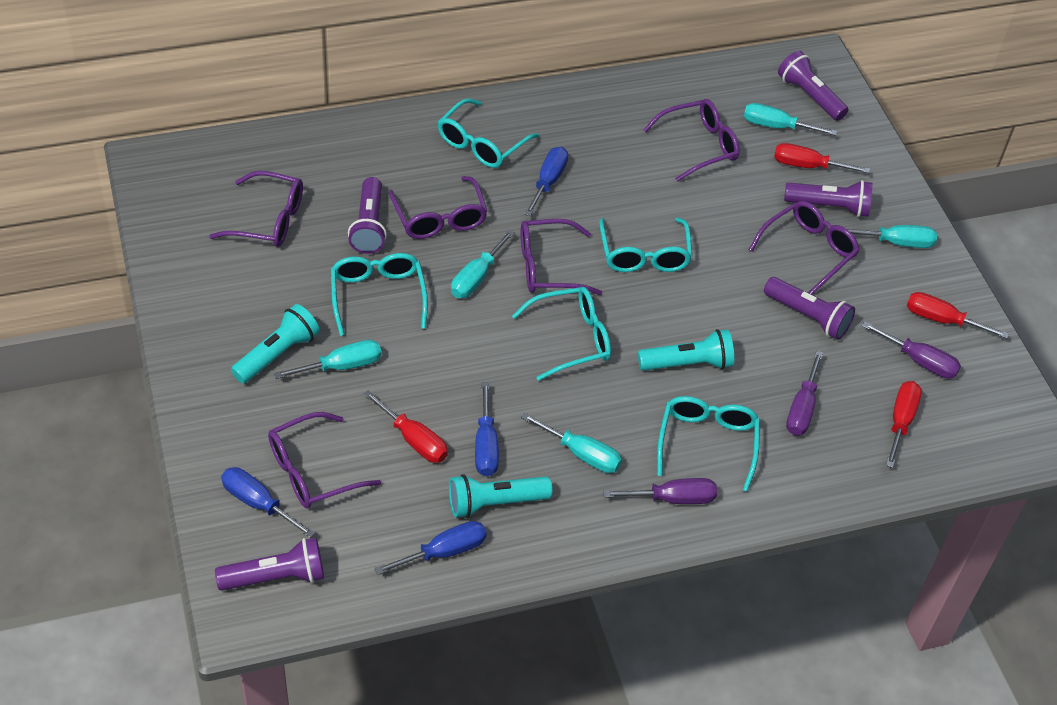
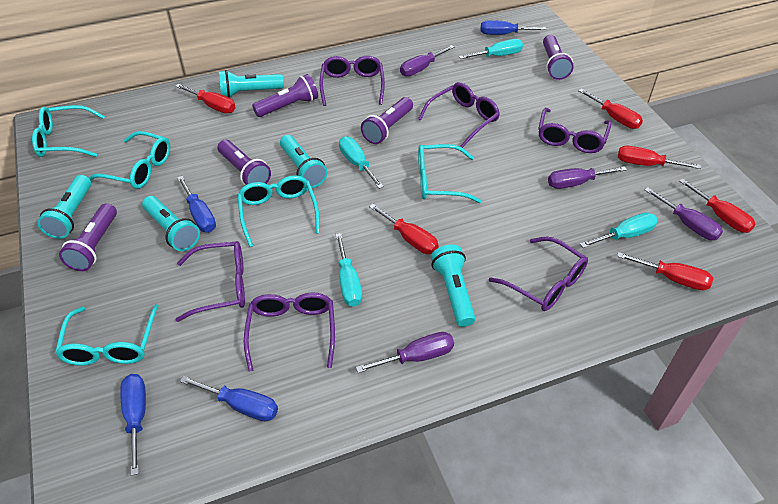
purple screwdriver: [603,478,717,504] [786,351,823,436] [862,321,961,379] = 3 -> [356,332,454,373] [400,45,454,76] [548,166,627,189] [645,187,723,240] = 4
red screwdriver: [363,390,448,463] [774,143,870,173] [886,381,922,468] [907,292,1009,339] = 4 -> [175,84,236,113] [369,204,439,254] [578,89,643,129] [617,252,713,290] [618,146,701,169] [679,178,756,233] = 6
turquoise flashlight: [231,304,320,384] [449,474,552,518] [638,329,734,371] = 3 -> [37,175,91,239] [142,196,200,251] [219,70,284,98] [280,135,327,188] [431,244,475,327] = 5
turquoise screwdriver: [274,340,382,379] [451,229,515,298] [521,413,622,473] [744,103,837,136] [847,225,937,248] = 5 -> [336,233,362,307] [339,136,384,189] [459,39,523,59] [580,212,658,248] = 4

